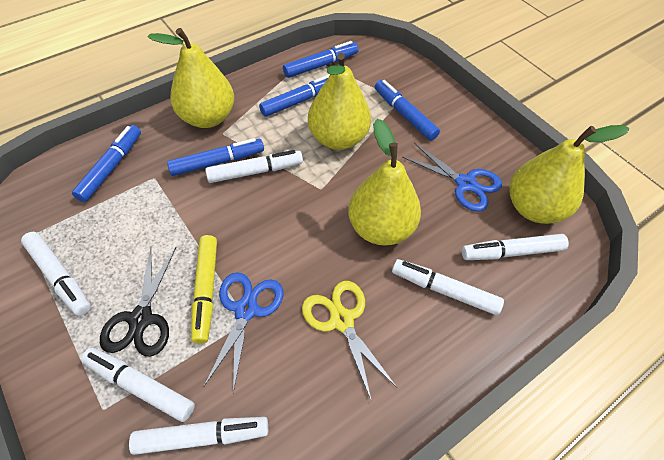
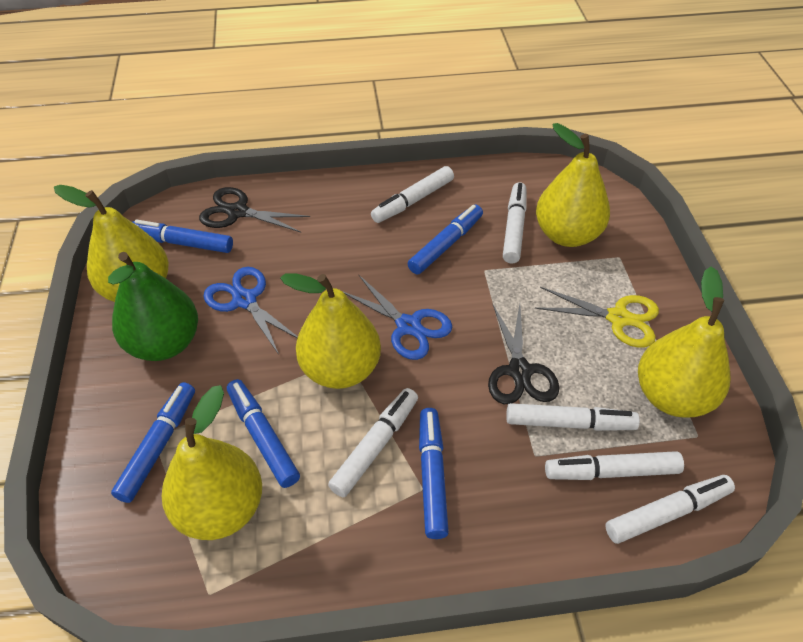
black scissors: [100,247,176,357] = 1 -> [199,187,310,232] [488,304,560,404] = 2
green pear: none = 0 -> [108,252,198,361] = 1
yellow marker: [191,235,217,344] = 1 -> none = 0
yellow pear: [148,28,234,128] [308,53,371,150] [348,119,421,245] [509,125,629,224] = 4 -> [54,185,169,302] [162,385,262,540] [280,274,381,389] [536,123,610,247] [638,267,730,418] = 5

